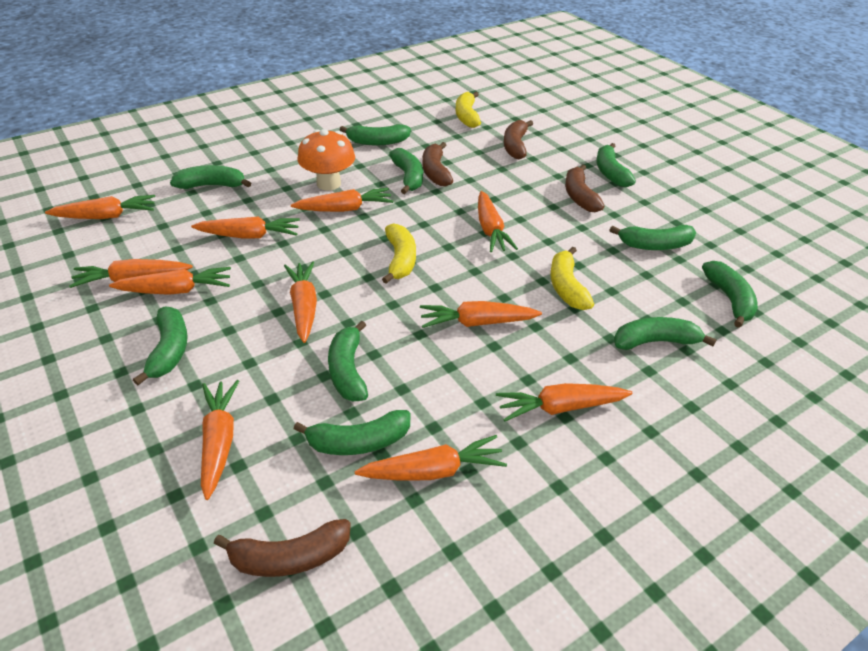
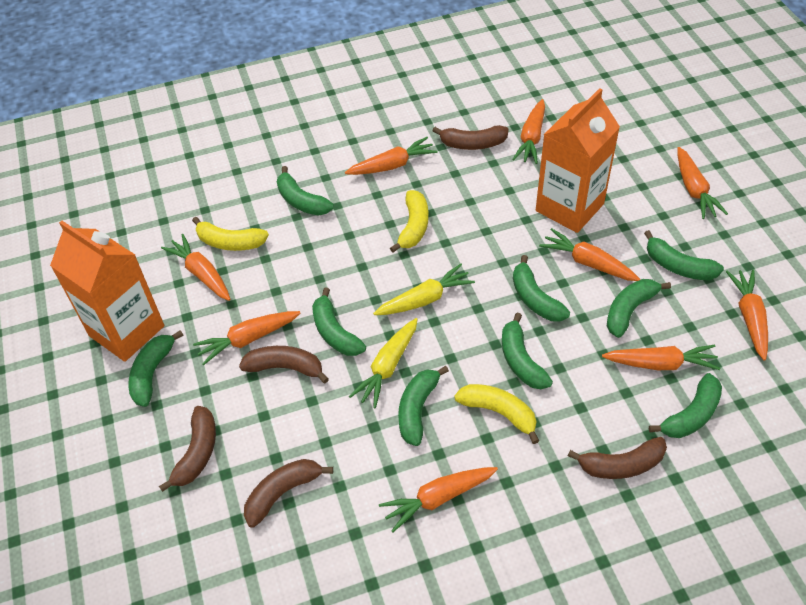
brown banana: [214,519,351,577] [422,142,453,187] [504,120,533,159] [565,165,605,212] = 4 -> [159,406,216,492] [239,346,329,383] [244,459,333,528] [433,125,509,150] [568,437,667,479] = 5
green banana: [133,306,188,385] [170,165,251,189] [294,410,410,455] [328,321,368,402] [340,124,411,145] [389,148,423,194] [596,143,636,187] [609,225,696,250] [614,317,717,350] [702,261,758,328] = 10 -> [128,330,183,407] [277,166,334,216] [312,288,366,356] [398,366,449,446] [502,313,553,389] [513,255,570,322] [607,279,671,338] [644,230,724,280] [649,373,722,438] = 9
orange carrot: [45,195,155,219] [69,259,193,288] [109,267,231,295] [191,217,300,238] [201,380,239,500] [284,262,317,343] [291,188,393,212] [355,435,507,481] [420,301,542,328] [478,191,518,252] [496,383,633,422] = 11 -> [161,234,230,301] [193,311,300,365] [345,137,437,175] [379,467,498,532] [512,99,545,164] [539,228,640,281] [602,345,720,370] [677,147,728,219] [726,270,768,361] = 9
orange carton: none = 0 -> [50,221,164,362] [536,88,620,233] = 2
orange mushroom: [297,129,355,190] = 1 -> none = 0
yellow carrot: none = 0 -> [349,318,418,409] [373,264,475,315] = 2

